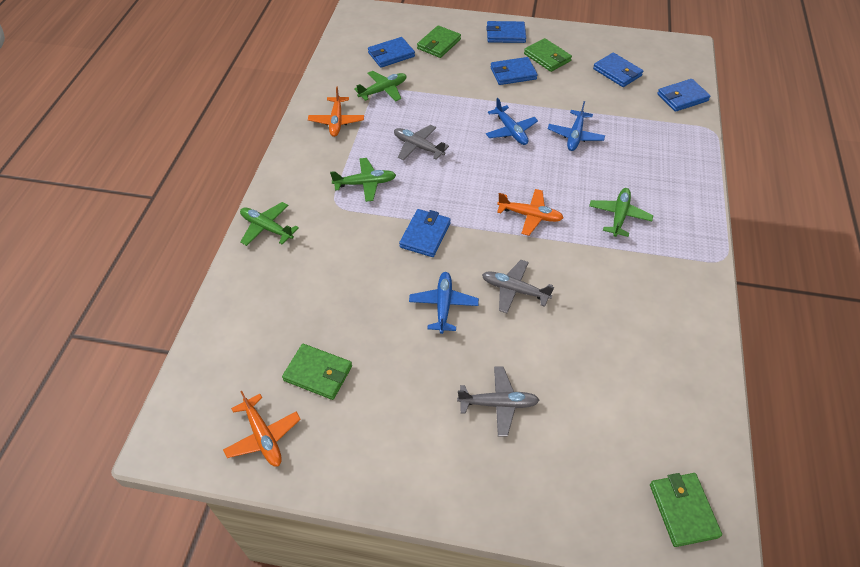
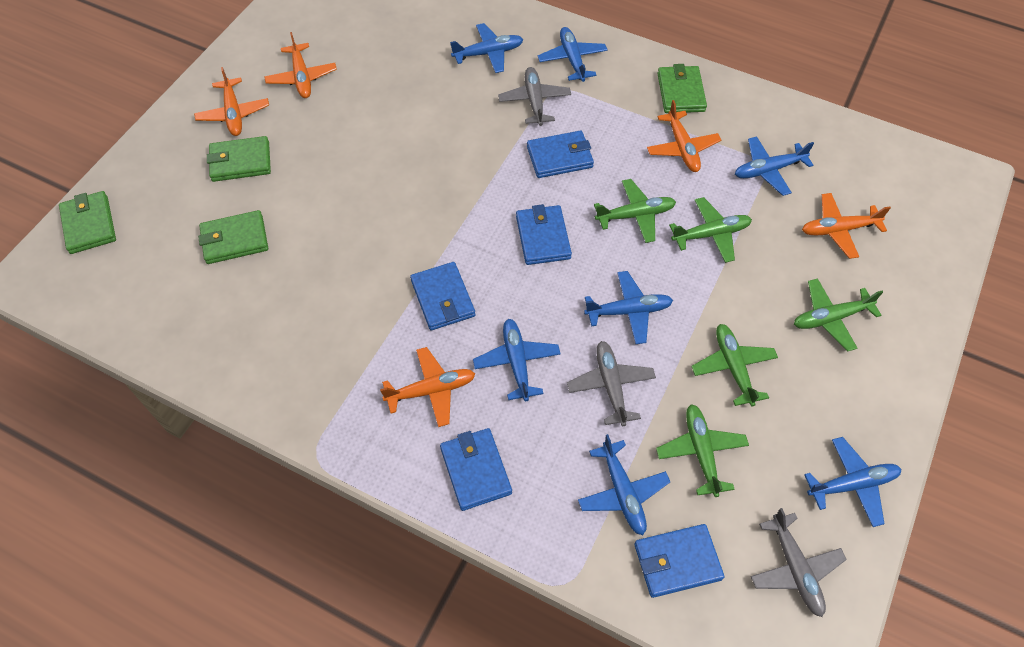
blue plane: [409,272,479,334] [486,98,538,145] [548,101,605,151] = 3 -> [450,23,523,73] [473,319,561,401] [538,27,608,82] [578,434,670,535] [584,271,673,344] [735,136,814,196] [804,437,901,527] = 7
blue wallet: [368,37,415,68] [399,209,451,257] [486,21,526,43] [491,57,538,85] [593,53,643,87] [657,79,711,112] = 6 -> [410,262,475,330] [440,428,512,511] [516,204,572,265] [527,131,594,178] [634,524,724,598] = 5
green plane: [240,202,299,246] [330,158,396,202] [354,71,407,101] [589,188,653,237] = 4 -> [594,179,676,243] [656,404,749,497] [669,197,752,263] [691,324,778,407] [794,278,883,352] = 5
orange plane: [223,391,301,466] [308,87,364,137] [497,189,563,236] = 3 -> [194,67,269,136] [264,32,337,98] [380,347,475,427] [647,100,721,172] [802,193,891,259] = 5

